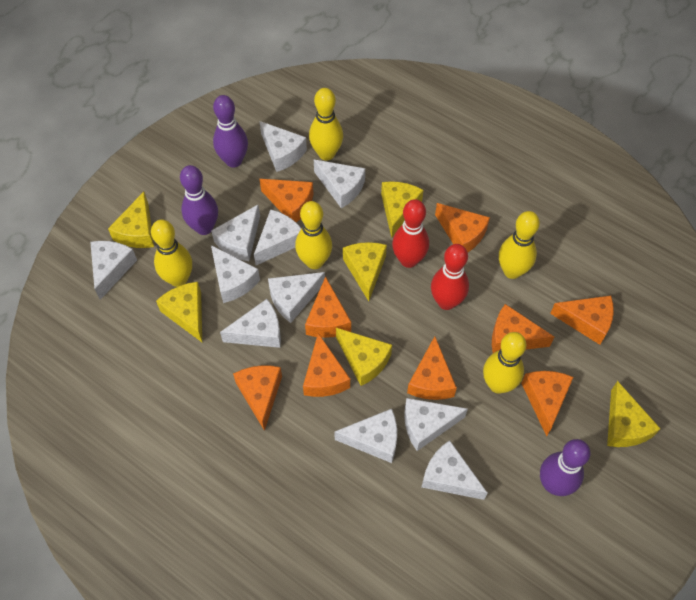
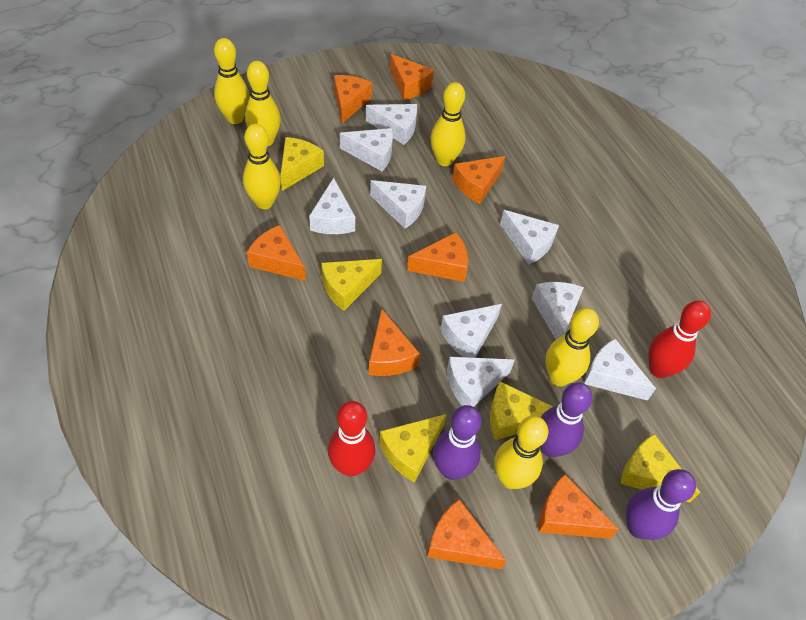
orange cheese: [233,365,282,431] [259,179,313,222] [303,333,350,397] [305,277,351,338] [407,336,457,400] [435,203,490,252] [492,304,554,353] [521,371,573,436] [550,296,614,345] = 9 -> [247,225,306,281] [334,75,372,124] [369,309,420,376] [390,54,434,100] [407,232,468,282] [427,499,506,569] [452,156,506,204] [539,474,619,539] = 8
white cheese: [90,241,137,300] [211,205,260,261] [211,245,260,303] [220,299,281,348] [254,209,301,265] [259,121,307,172] [268,272,325,323] [313,159,365,208] [334,409,397,463] [404,398,468,451] [422,440,487,500] = 11 -> [309,178,355,234] [340,128,393,171] [366,104,417,145] [370,180,426,229] [440,304,502,358] [447,357,515,407] [500,210,559,264] [532,282,584,339] [584,339,656,401] = 9
yellow bowling pin: [151,220,192,287] [295,201,332,269] [309,88,343,160] [483,332,527,394] [499,211,540,279] = 5 -> [214,38,249,124] [243,124,281,209] [245,61,281,146] [430,82,466,166] [494,416,548,489] [545,308,599,386] = 6
yellow cheese: [108,192,154,248] [156,282,202,342] [336,328,392,386] [343,242,387,301] [381,181,423,238] [607,381,661,447] = 6 -> [280,137,324,191] [321,259,382,311] [379,414,446,483] [490,381,553,440] [620,434,700,502] = 5

